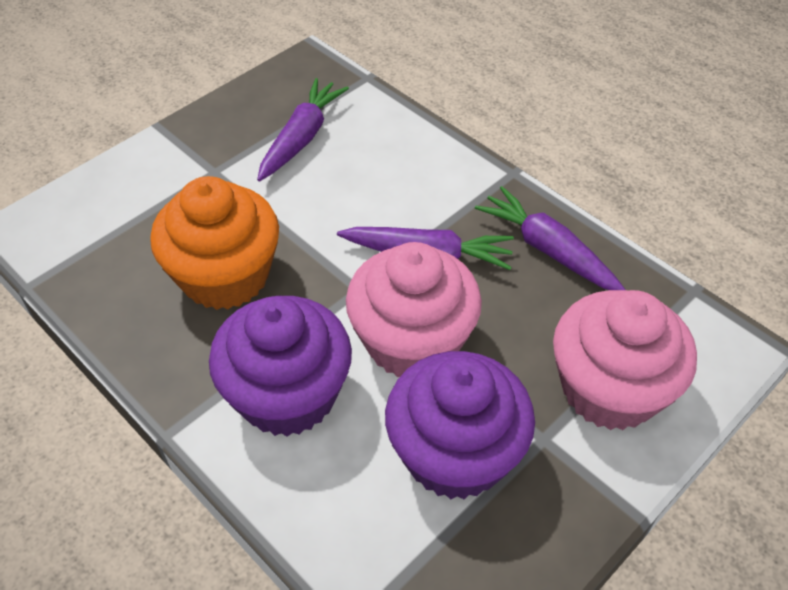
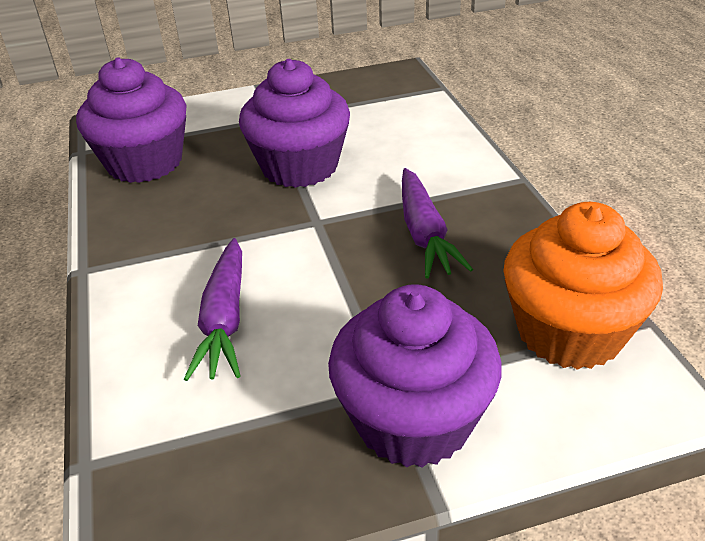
pink cupcake: [346,242,482,377] [553,290,697,430] = 2 -> none = 0
purple carrot: [257,78,349,182] [337,227,514,270] [475,186,626,290] = 3 -> [184,238,242,381] [402,168,473,278] = 2
purple cupcake: [209,296,352,436] [385,351,535,499] = 2 -> [76,57,187,183] [239,59,350,188] [328,284,502,468] = 3

